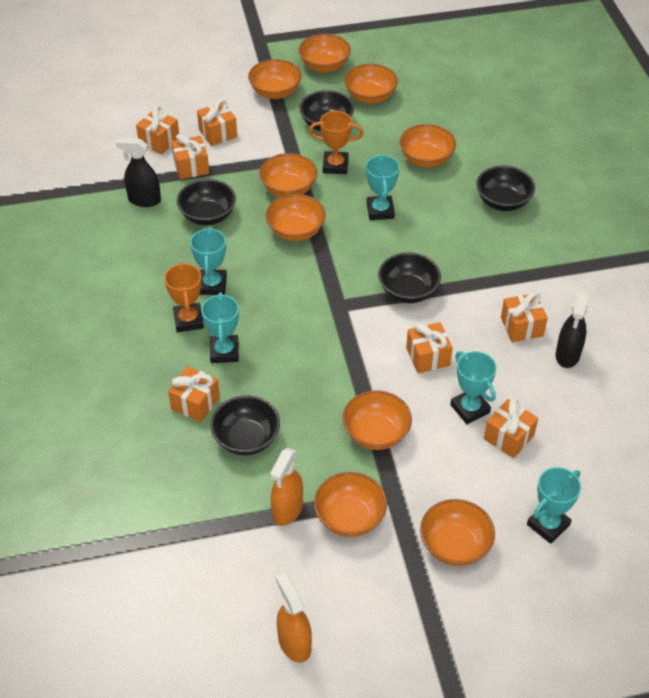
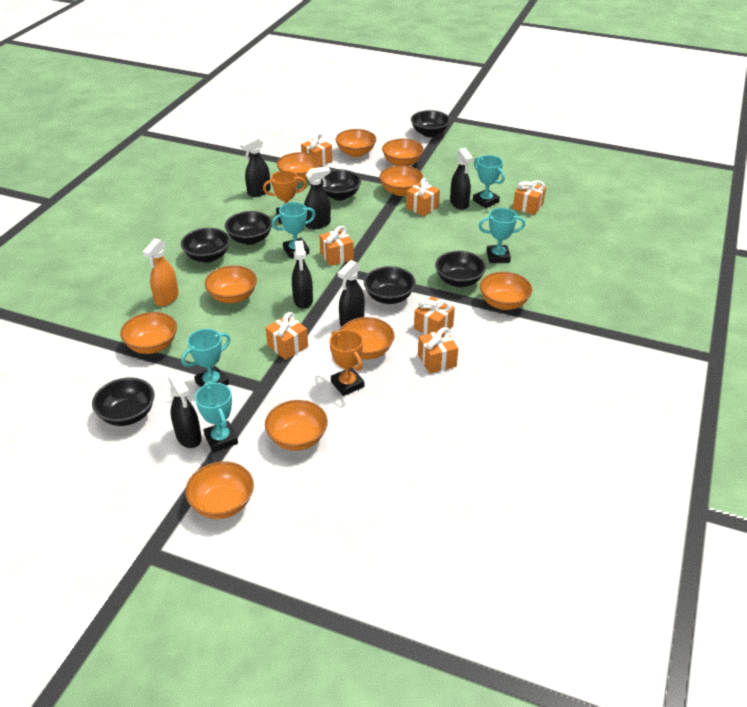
black bowl: [177,179,236,225] [210,396,280,455] [299,90,354,131] [378,252,441,303] [476,165,535,211] = 5 -> [92,377,155,426] [181,228,230,263] [225,211,272,245] [321,169,361,200] [364,266,416,304] [411,110,450,137] [435,251,486,287] = 7
black spray bottle: [116,138,161,207] [556,292,589,368] = 2 -> [168,373,202,448] [240,137,271,197] [292,240,313,309] [304,166,331,229] [338,260,365,327] [450,148,473,210] = 6
orange bowl: [248,59,302,99] [259,153,317,197] [266,194,326,241] [299,34,351,73] [314,472,387,537] [342,390,412,450] [344,64,398,104] [399,124,456,167] [420,499,495,566] = 9 -> [120,312,177,354] [185,461,254,519] [205,266,257,303] [265,400,328,451] [277,152,320,182] [336,129,376,157] [340,317,395,360] [379,165,423,196] [382,139,424,166] [480,272,532,310] = 10
orange spray bottle: [270,448,303,526] [276,573,312,663] = 2 -> [143,238,179,306] = 1

